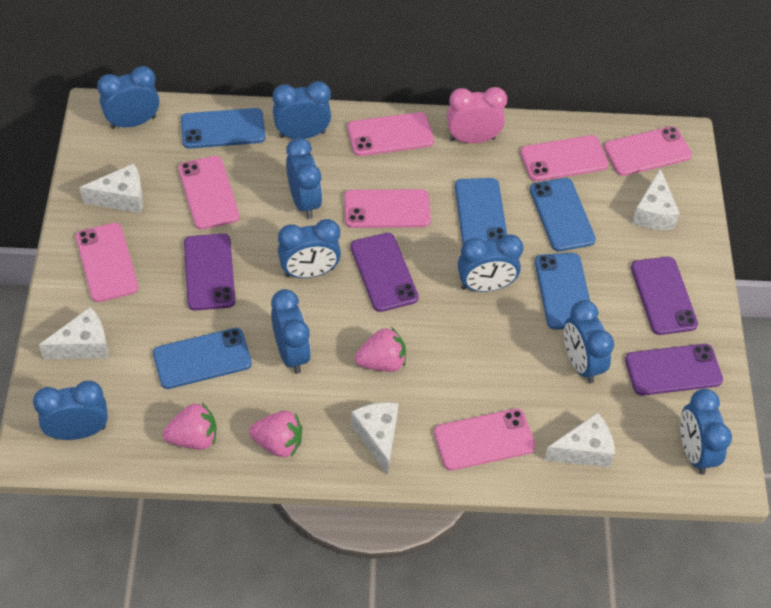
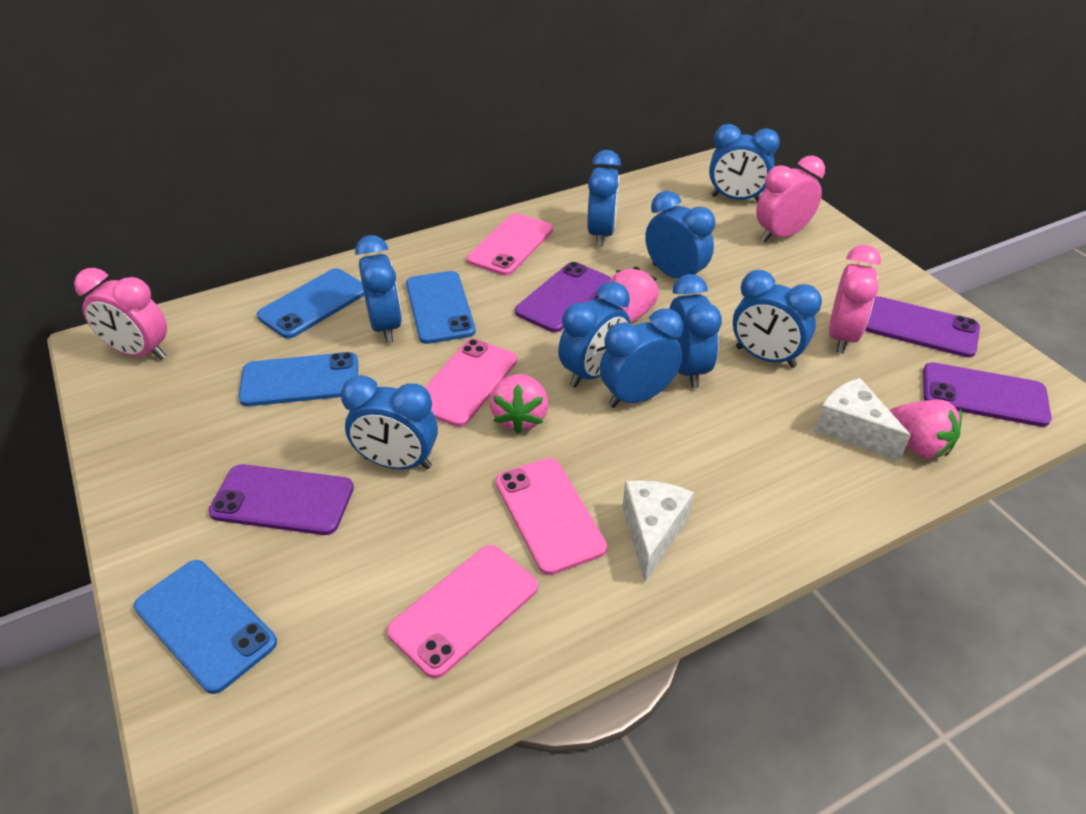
blue phone: [153,328,252,389] [181,108,265,149] [455,178,507,244] [530,178,596,251] [535,253,590,330] = 5 -> [134,560,277,694] [239,352,358,406] [257,268,364,339] [406,271,476,344] = 4
pink clock: [447,87,507,143] = 1 -> [74,268,167,360] [756,156,825,242] [829,245,881,354] = 3
pink phone: [76,223,139,302] [178,156,240,229] [344,189,431,228] [348,112,434,156] [434,409,535,471] [520,135,609,181] [604,126,692,176] = 7 -> [387,545,538,679] [424,339,517,427] [467,213,553,276] [496,458,607,575] = 4
white cheese: [39,307,108,360] [80,164,143,213] [351,402,399,475] [544,413,615,467] [632,168,680,230] = 5 -> [623,480,694,583] [814,378,911,461] = 2

